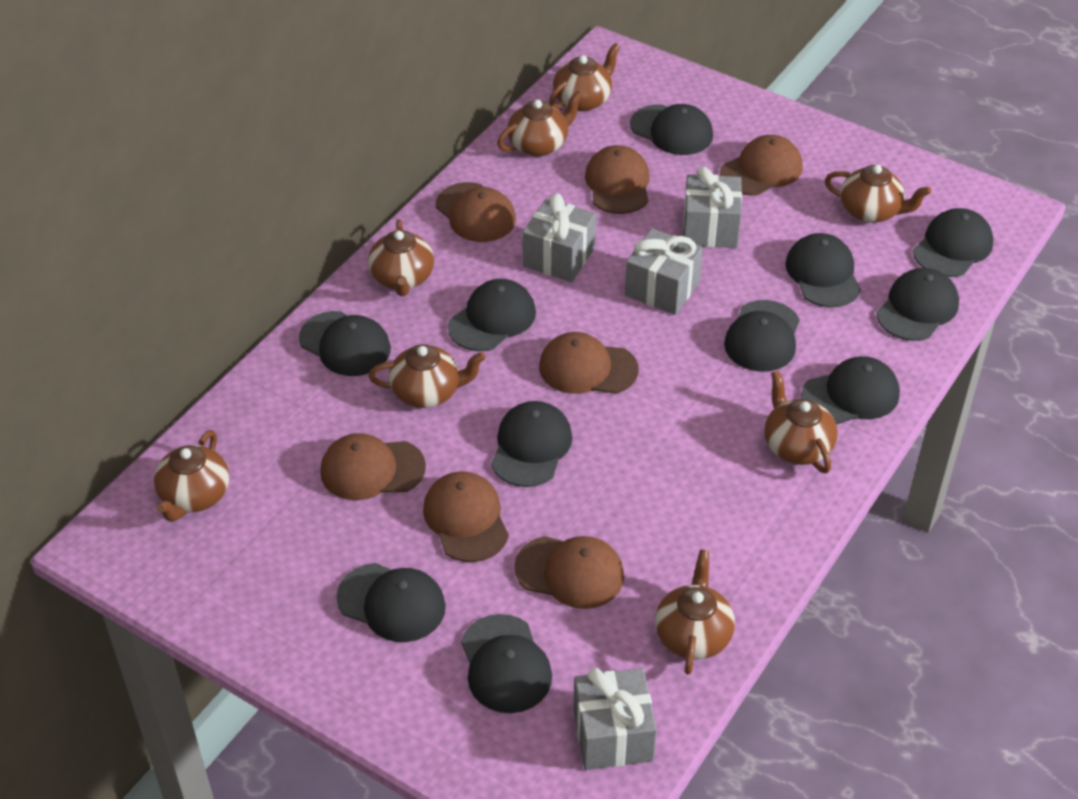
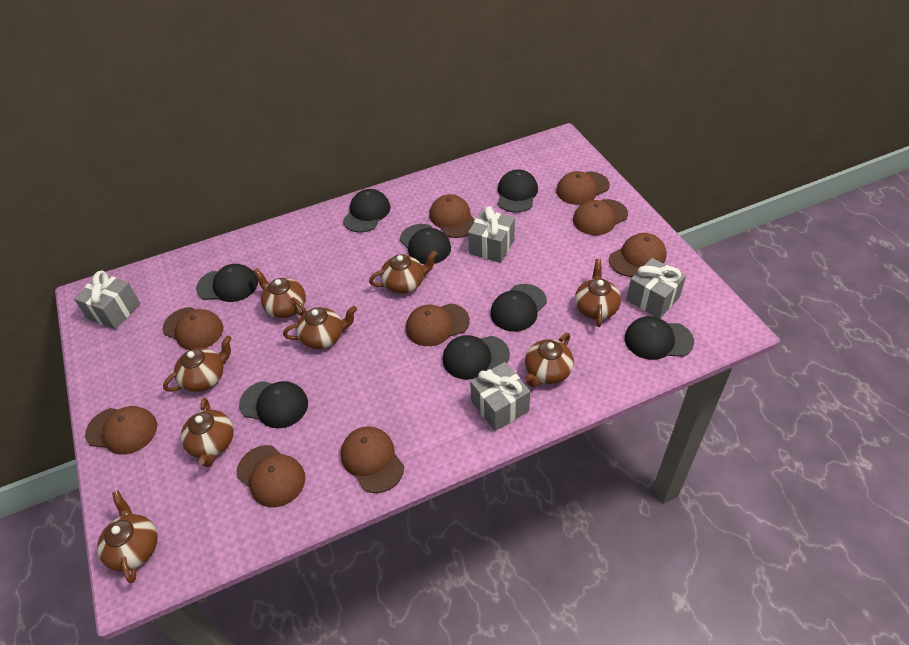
black cap: [299,311,391,376] [336,563,446,642] [448,279,536,351] [461,614,552,713] [491,401,572,487] [630,104,713,155] [724,300,800,372] [785,233,861,308] [801,356,900,425] [876,268,959,341] [913,208,994,277] = 11 -> [196,264,258,302] [239,381,308,428] [343,189,390,233] [400,224,451,264] [443,335,510,380] [490,284,547,332] [498,170,538,213] [625,316,694,360] = 8
brown cap: [320,433,426,500] [423,471,509,562] [436,182,516,242] [514,536,624,609] [539,332,639,394] [585,145,650,214] [720,135,803,196] = 7 -> [85,406,157,455] [163,307,223,350] [237,445,305,507] [341,426,404,493] [406,303,470,346] [429,194,475,238] [556,171,610,205] [573,199,628,235] [609,233,667,277] = 9

